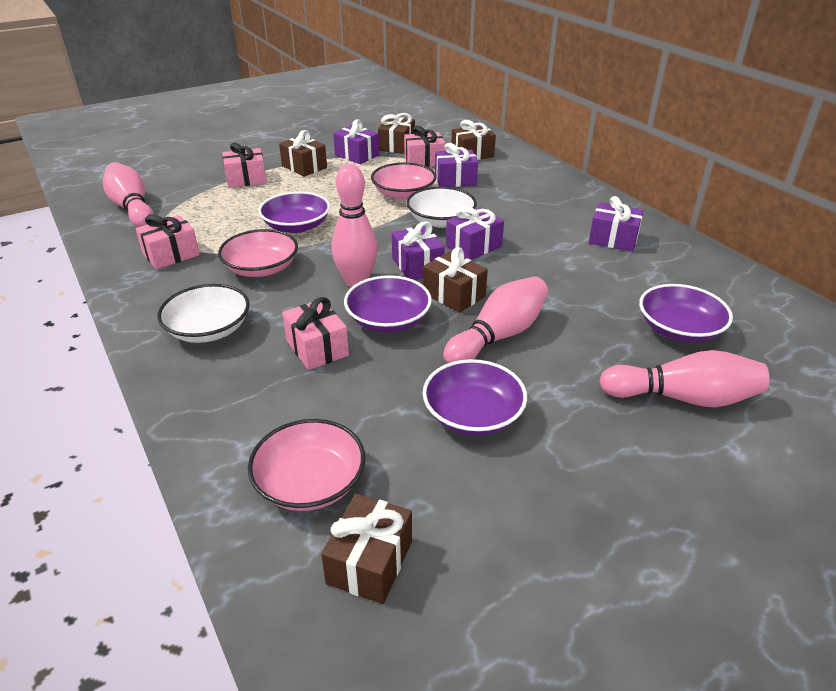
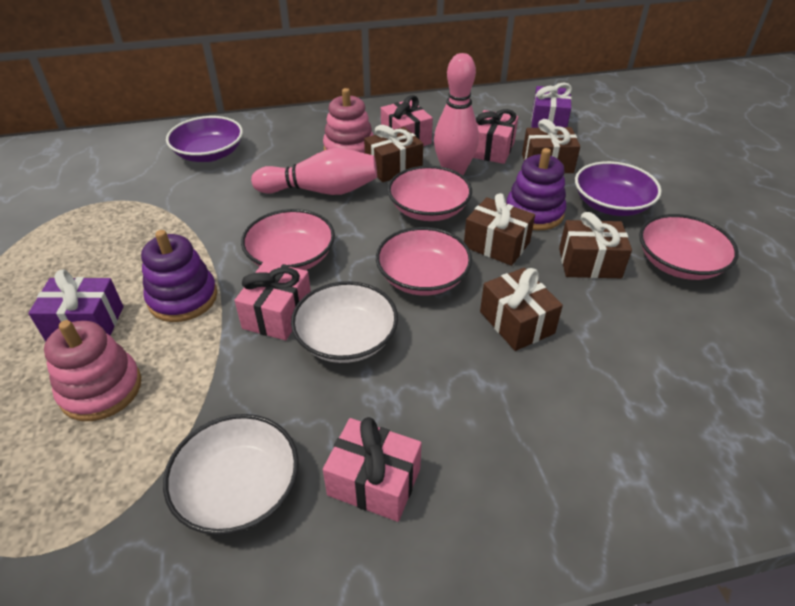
pink bowl: [218,229,298,277] [248,419,365,511] [371,162,436,200] = 3 -> [241,209,335,270] [376,227,472,295] [388,166,472,221] [639,214,739,280] = 4
pink bowling pin: [103,162,154,227] [331,164,378,287] [443,276,548,364] [599,350,769,407] = 4 -> [251,148,377,195] [434,53,479,175] = 2
pink stacking toy: none = 0 -> [44,320,141,421] [323,88,373,153] = 2
purple bowl: [258,191,330,233] [344,275,432,333] [423,359,527,436] [639,284,733,343] = 4 -> [166,116,243,162] [575,161,662,216] = 2
purple gift: [333,119,379,164] [392,221,445,280] [435,143,478,187] [446,206,504,260] [589,196,644,252] = 5 -> [28,270,123,341] [531,83,572,128] = 2
purple stacking toy: none = 0 -> [141,230,217,322] [507,148,566,230] = 2

